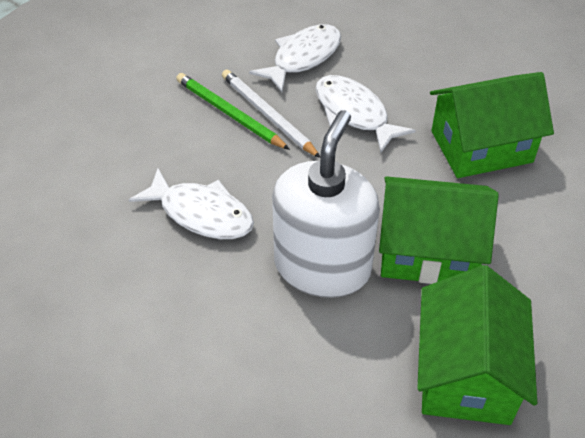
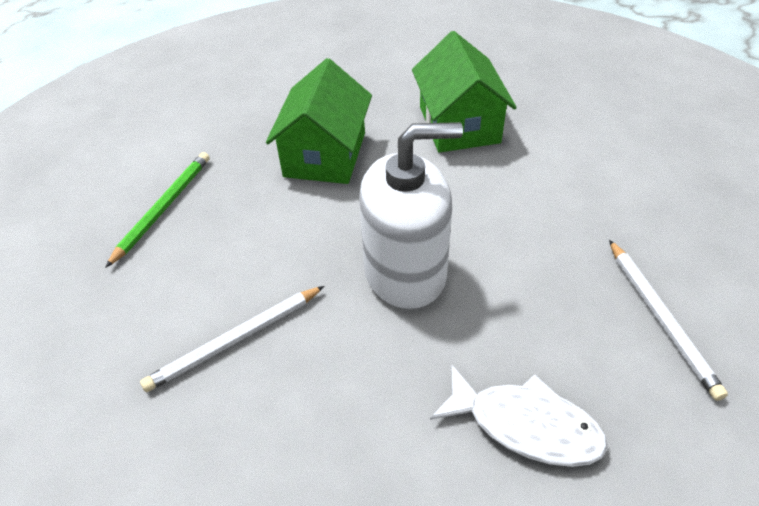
green house: [379,176,498,284] [417,265,537,425] [430,72,554,178] = 3 -> [266,58,372,184] [412,31,517,153] = 2
white fish: [129,168,254,239] [249,24,341,92] [315,75,416,153] = 3 -> [430,365,608,467] = 1
white pencil: [222,69,320,158] = 1 -> [140,286,324,392] [609,240,728,401] = 2

